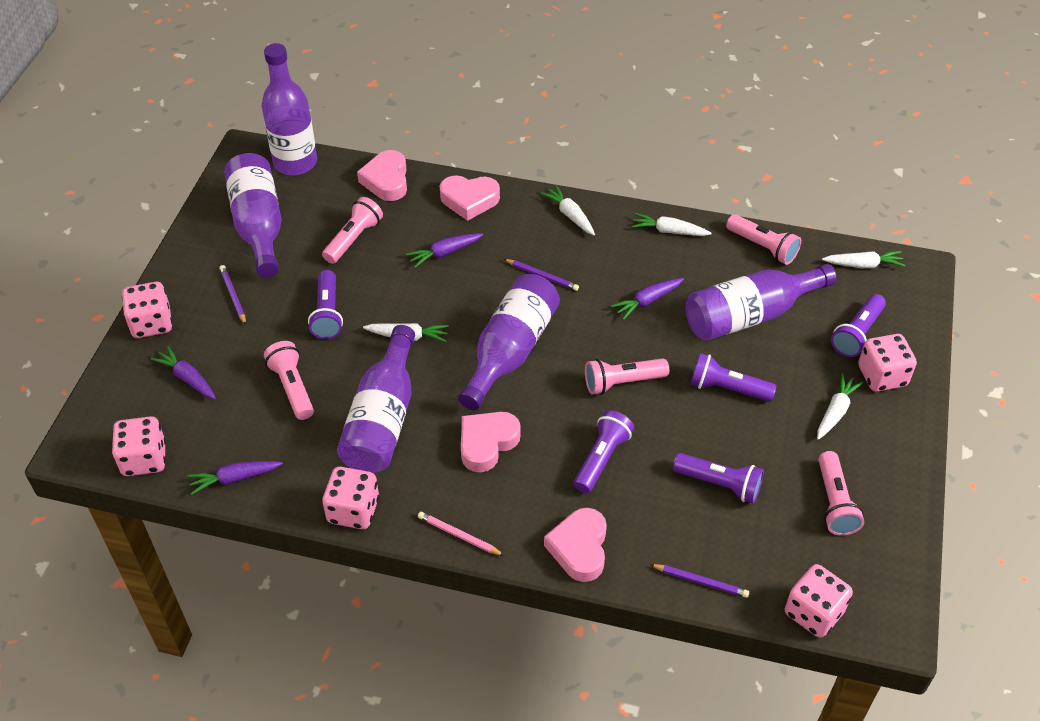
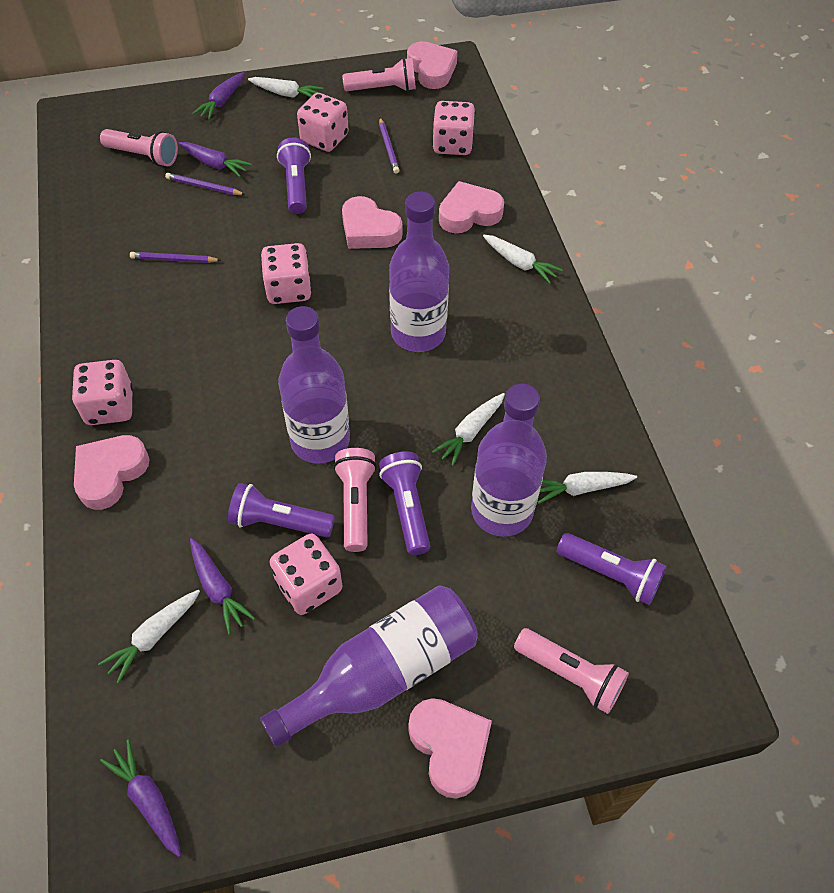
pink flashlight: [264,341,314,420] [322,197,383,264] [585,358,669,395] [726,214,801,265] [818,451,864,536] = 5 -> [100,129,178,166] [333,448,377,552] [342,58,416,91] [514,628,629,714] = 4
pink heart: [357,150,407,201] [440,175,500,221] [461,412,521,473] [544,508,607,582] = 4 -> [74,435,149,510] [342,196,402,249] [407,41,458,89] [408,698,492,799] [439,181,504,233] = 5
pink pencil: [418,512,505,556] = 1 -> none = 0
purple bottle: [224,153,282,278] [262,43,317,176] [337,325,415,473] [458,274,560,410] [685,264,837,341] = 5 -> [260,586,478,747] [278,306,350,463] [389,192,449,352] [471,384,547,537] = 4
purple flashlight: [308,270,343,339] [574,410,634,493] [673,453,764,504] [690,353,776,402] [831,294,886,357] = 5 -> [228,483,335,537] [277,138,311,214] [379,451,430,555] [556,533,666,605] = 4

